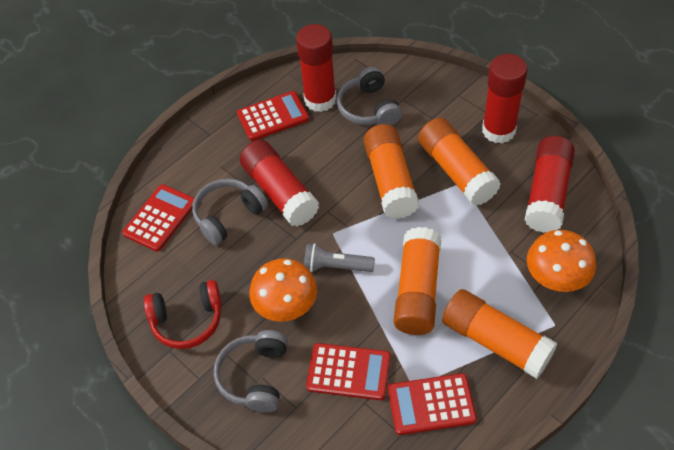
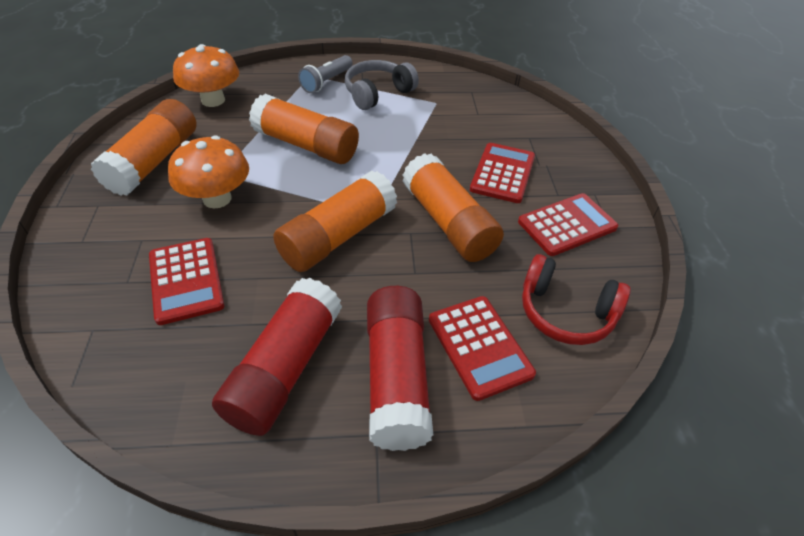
grey headphones: [192,179,268,245] [214,330,288,413] [337,66,402,125] = 3 -> [345,60,419,110] = 1
red glue stick: [239,140,319,227] [296,24,336,112] [482,54,528,143] [525,136,575,233] = 4 -> [212,278,342,436] [367,286,433,451] = 2

